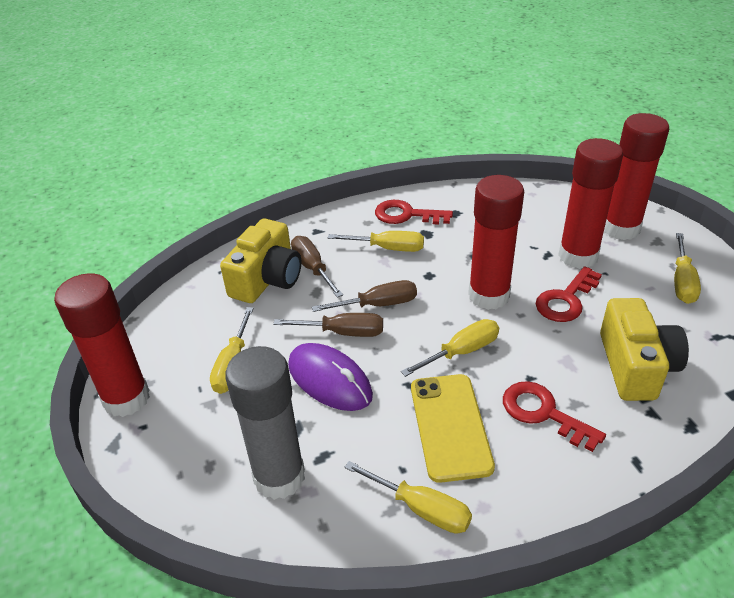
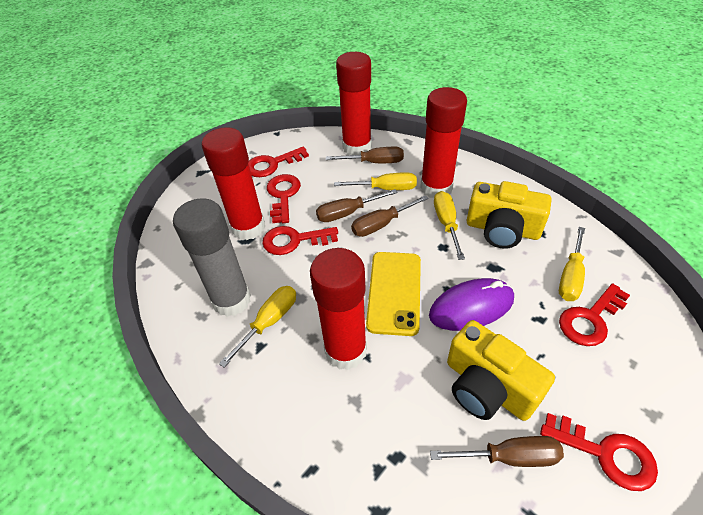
brown screwdriver: [273,313,383,337] [291,236,343,298] [312,280,417,312] = 3 -> [316,189,398,222] [326,147,404,163] [351,195,429,237] [430,436,564,467] = 4
red key: [375,200,453,225] [503,381,606,452] [536,266,602,322] = 3 -> [248,147,309,177] [262,226,338,255] [267,174,301,223] [540,413,658,491] [559,283,630,346] = 5
yellow screwdriver: [210,307,254,394] [328,231,424,252] [344,461,472,534] [401,319,499,377] [674,233,701,304] = 5 -> [219,286,296,368] [334,172,417,190] [434,191,465,260] [559,227,585,301] = 4

